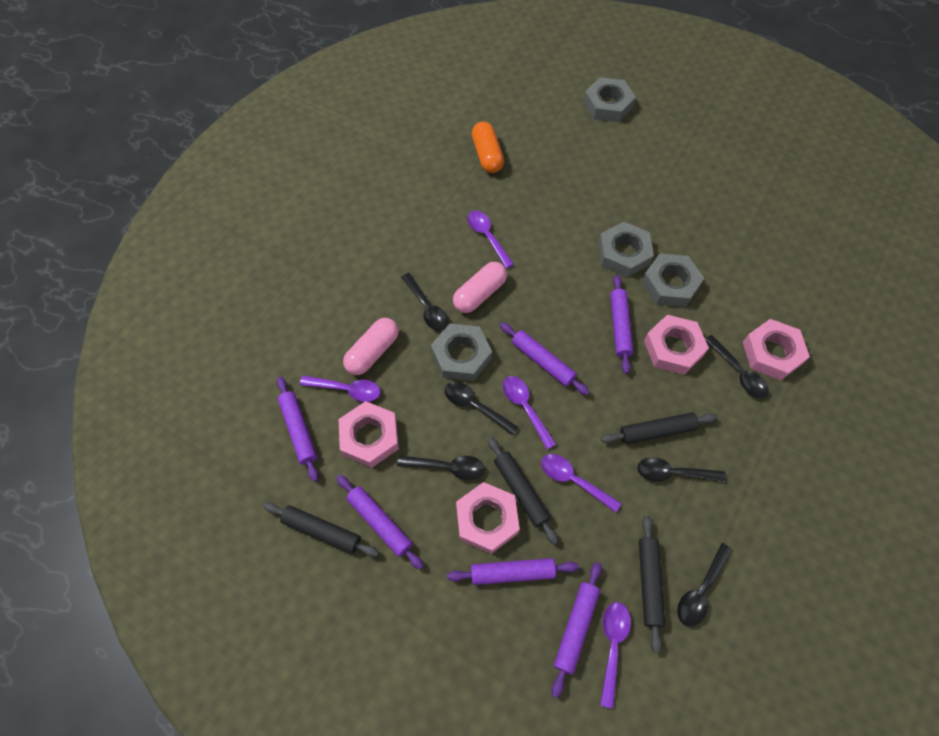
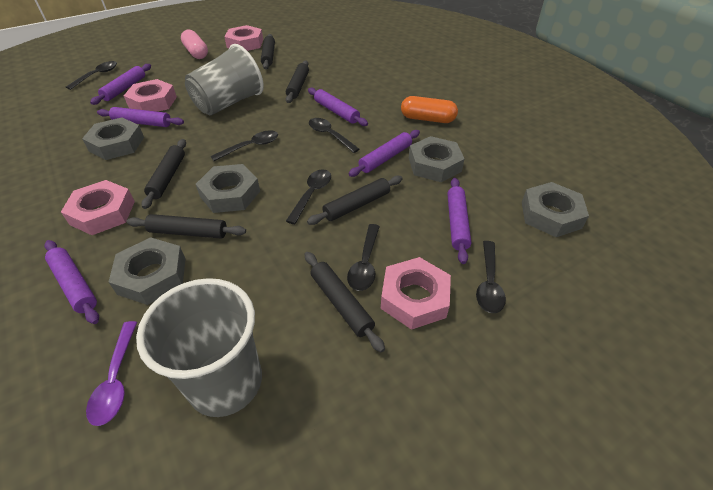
black rolling pin: [263,502,379,557] [488,437,558,545] [601,412,717,444] [639,515,665,653] = 4 -> [126,214,246,239] [141,139,186,209] [261,34,275,69] [286,60,309,103] [305,252,385,352] [307,176,403,225] = 6
grey cup: none = 0 -> [136,278,262,417] [185,44,264,116] = 2
grey nut: [431,324,492,381] [583,77,636,122] [598,222,654,277] [642,254,704,307] = 4 -> [82,117,144,160] [109,237,186,305] [196,164,260,213] [409,136,464,182] [522,182,589,237] = 5
pink capsule: [343,318,399,375] [453,262,507,313] = 2 -> [181,29,208,59] = 1
purple spoon: [300,376,381,402] [467,211,514,268] [503,376,556,449] [541,454,621,512] [600,602,631,709] = 5 -> [86,321,137,426] = 1

